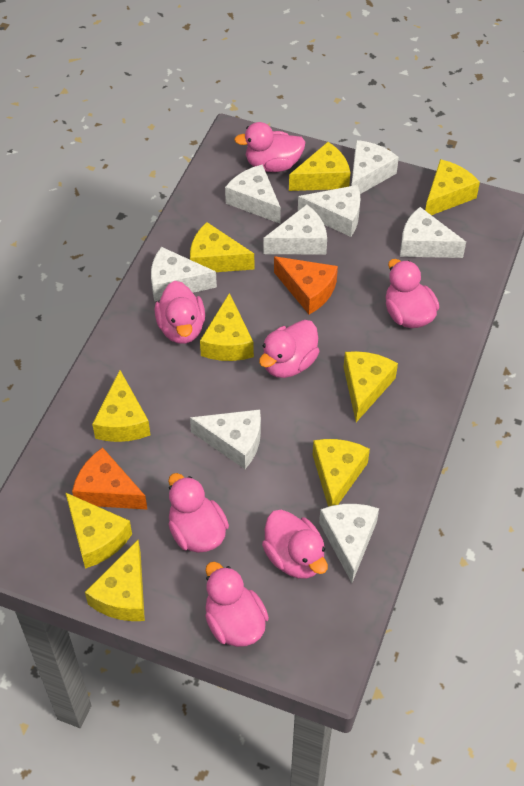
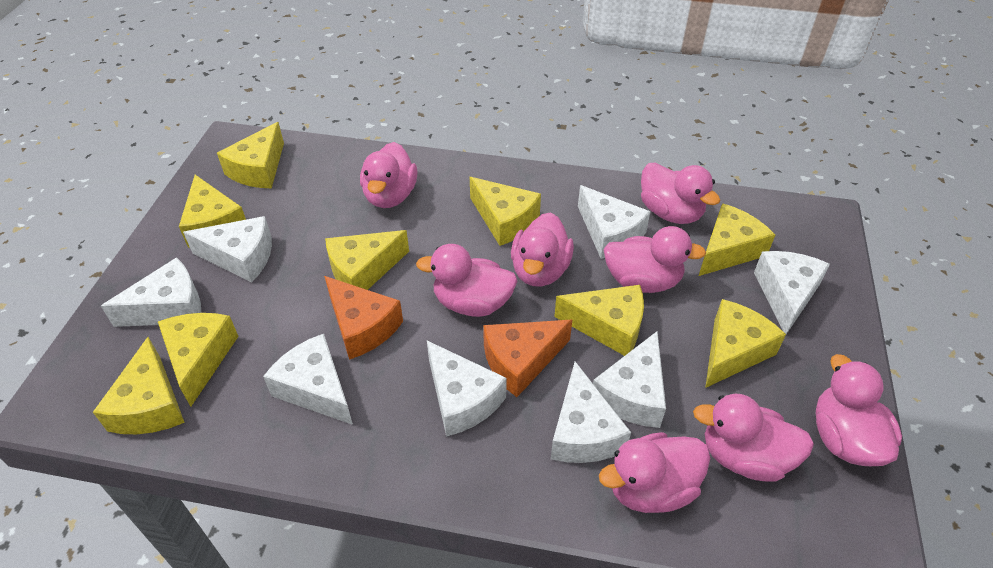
pink duck: [155,281,205,344] [168,473,229,553] [205,562,269,647] [234,122,306,172] [259,320,320,378] [262,510,328,579] [385,259,439,328] = 7 -> [360,142,418,208] [416,244,518,317] [511,212,574,287] [599,432,710,513] [604,226,706,293] [641,163,721,224] [693,394,814,482] [816,354,902,466] = 8

